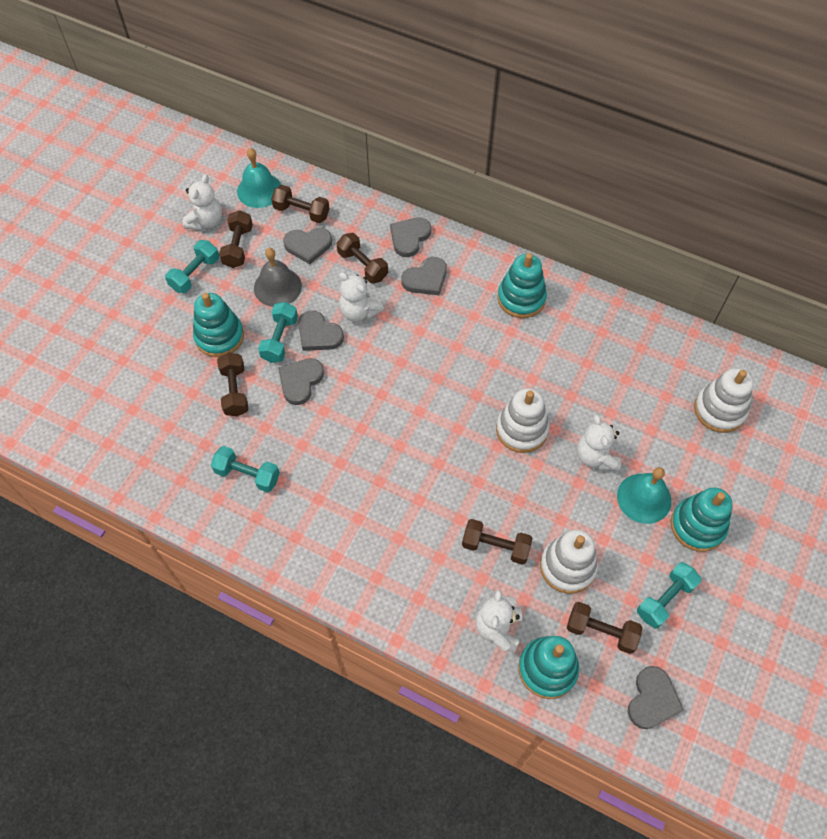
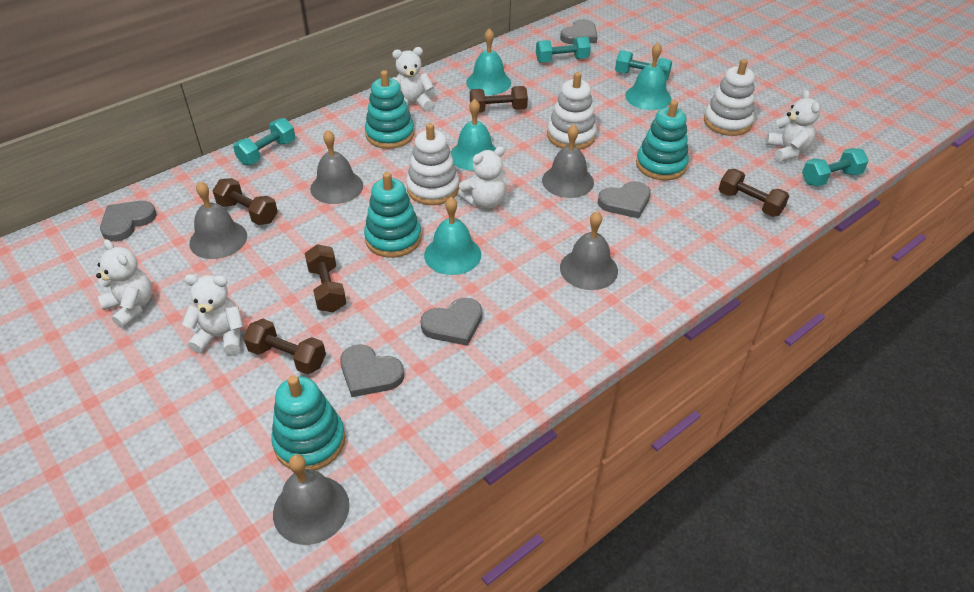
brown dumbbell: [217,353,248,416] [219,210,253,268] [271,185,330,223] [337,233,388,283] [462,519,533,565] [567,602,642,654] = 6 -> [213,178,278,225] [243,319,326,374] [305,244,346,312] [470,86,528,113] [719,169,789,217] = 5
grey bell: [254,248,302,307] = 1 -> [189,181,247,259] [273,454,350,545] [310,130,363,204] [542,124,594,198] [560,211,618,290] = 5
grey heart: [278,358,324,405] [283,228,332,264] [298,310,344,351] [390,217,431,257] [401,257,447,295] [628,666,684,729] = 6 -> [100,201,157,242] [340,344,404,397] [421,298,482,346] [560,19,597,44] [598,181,651,218] = 5
turquoise bell: [237,148,281,208] [617,467,671,524] = 2 -> [424,197,481,275] [450,99,496,171] [466,28,511,95] [625,43,672,110] = 4
white teddy bear: [183,174,222,230] [339,272,384,322] [476,590,522,653] [577,414,621,470] = 4 -> [96,239,152,328] [182,274,244,355] [392,47,434,111] [458,146,506,209] [766,90,820,162] = 5

